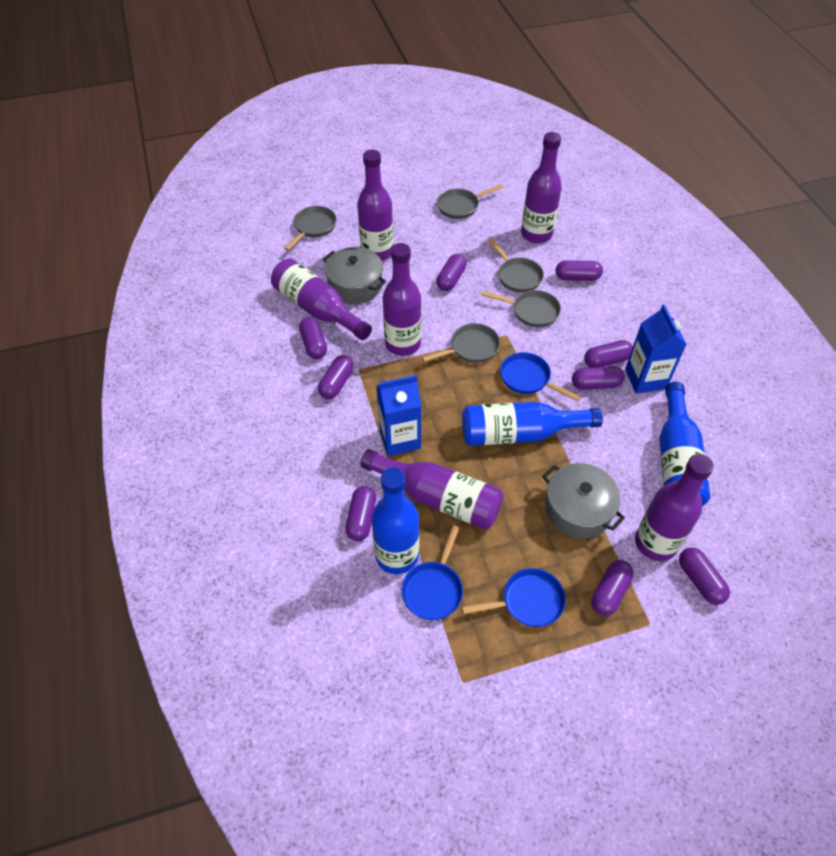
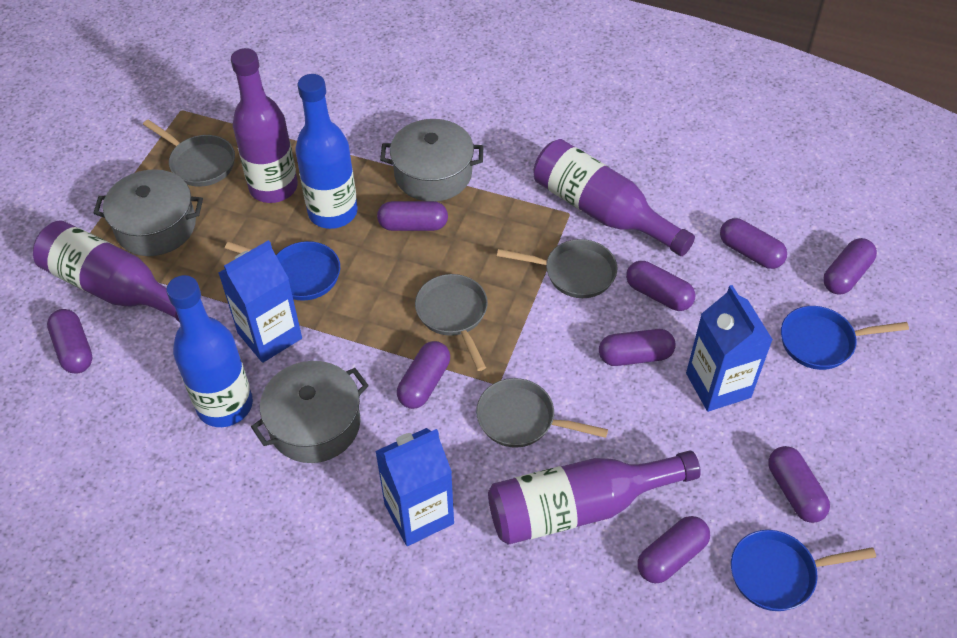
blue bottle: [371,467,419,574] [462,402,603,446] [659,382,710,506] = 3 -> [166,275,253,427] [295,74,358,229] = 2
blue carton: [376,375,422,456] [625,304,687,394] = 2 -> [219,240,302,363] [375,428,454,546] [686,285,773,412] = 3
grey pan: [284,206,336,251] [422,323,500,363] [437,184,503,219] [481,290,561,327] [488,238,544,293] = 5 -> [143,120,235,187] [415,274,488,371] [476,378,608,448] [497,239,617,298] = 4
grey pot: [323,247,386,304] [542,463,625,539] = 2 -> [93,169,203,256] [251,361,369,463] [380,119,484,201] = 3
purple bottle: [271,258,372,340] [357,150,394,261] [361,449,504,530] [383,243,421,356] [521,132,562,243] [635,454,714,561] = 6 -> [33,220,180,322] [231,48,298,203] [488,451,701,545] [533,139,695,256] = 4

